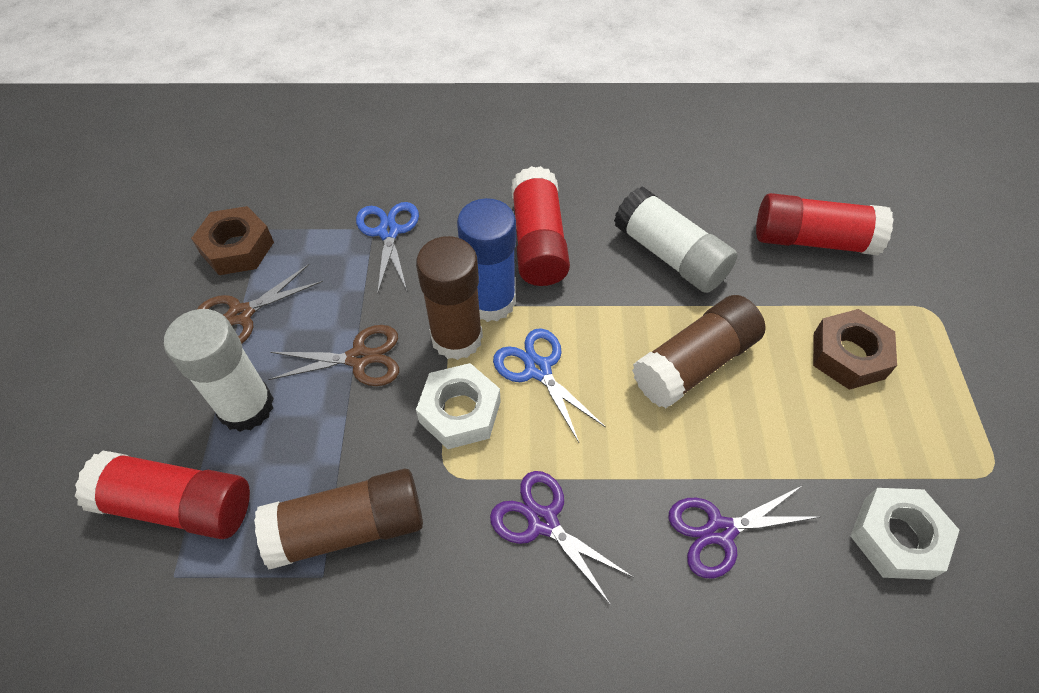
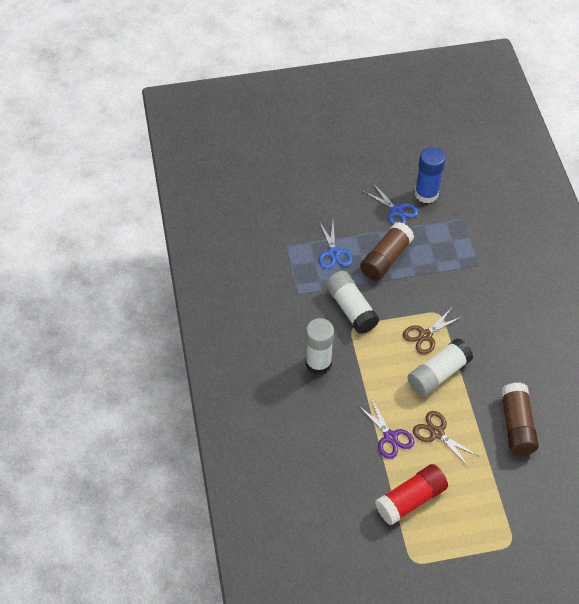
brown glue stick: [254,469,423,570] [416,236,483,360] [632,295,766,408] = 3 -> [360,222,414,281] [500,383,539,455] = 2
brown nut: [191,206,274,275] [813,309,897,390] = 2 -> none = 0
purple scissors: [490,471,634,605] [668,485,820,578] = 2 -> [359,399,414,459] = 1
red glue stick: [75,450,250,539] [511,166,570,286] [756,193,894,255] = 3 -> [375,464,448,525] = 1
white glue stick: [164,309,274,432] [614,186,738,293] = 2 -> [306,318,334,375] [326,271,379,334] [407,338,473,396] = 3
white nut: [416,363,501,449] [850,488,959,580] = 2 -> none = 0

